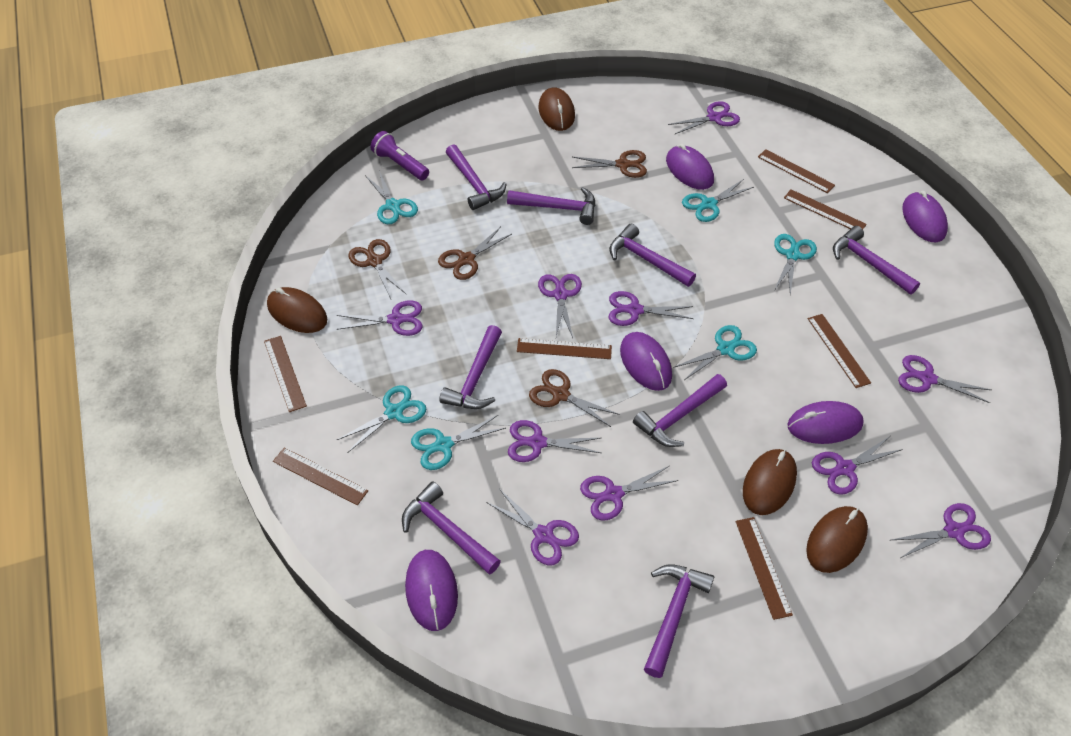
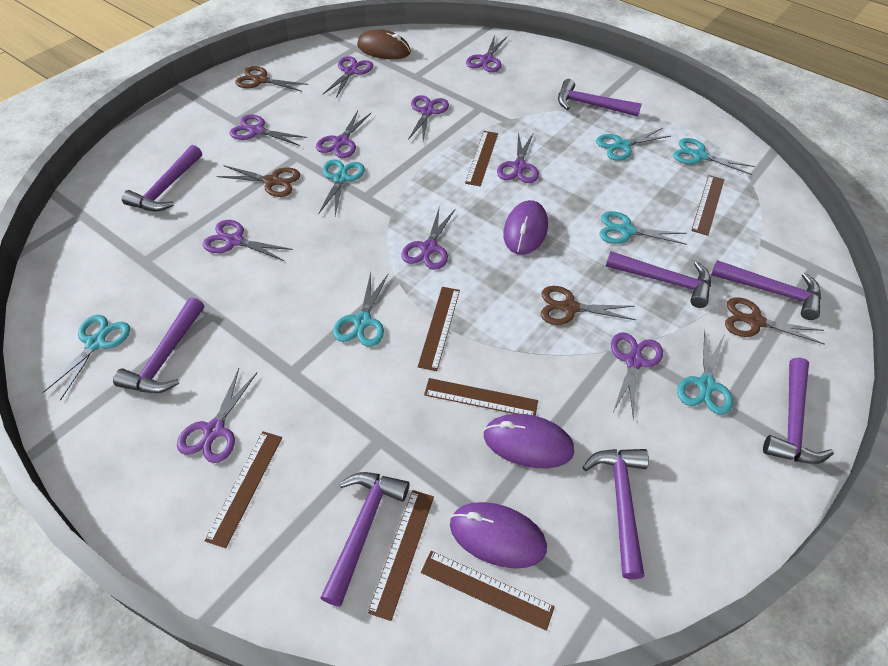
brown mouse: [267,287,327,333] [538,88,575,131] [743,449,797,515] [806,506,868,573] = 4 -> [357,29,411,59] = 1
purple flashlight: [371,131,429,180] = 1 -> none = 0
purple mouse: [405,550,458,631] [620,332,672,391] [666,144,714,190] [788,401,864,444] [902,191,948,242] = 5 -> [450,502,547,569] [484,414,574,468] [503,200,548,255] = 3
turquoise scissors: [337,385,426,453] [365,171,418,224] [411,415,506,470] [673,325,757,380] [682,179,754,222] [774,234,817,295] = 6 -> [41,315,130,401] [318,159,365,216] [333,272,389,347] [596,128,671,161] [599,211,687,245] [673,138,755,175] [677,329,733,415] = 7

